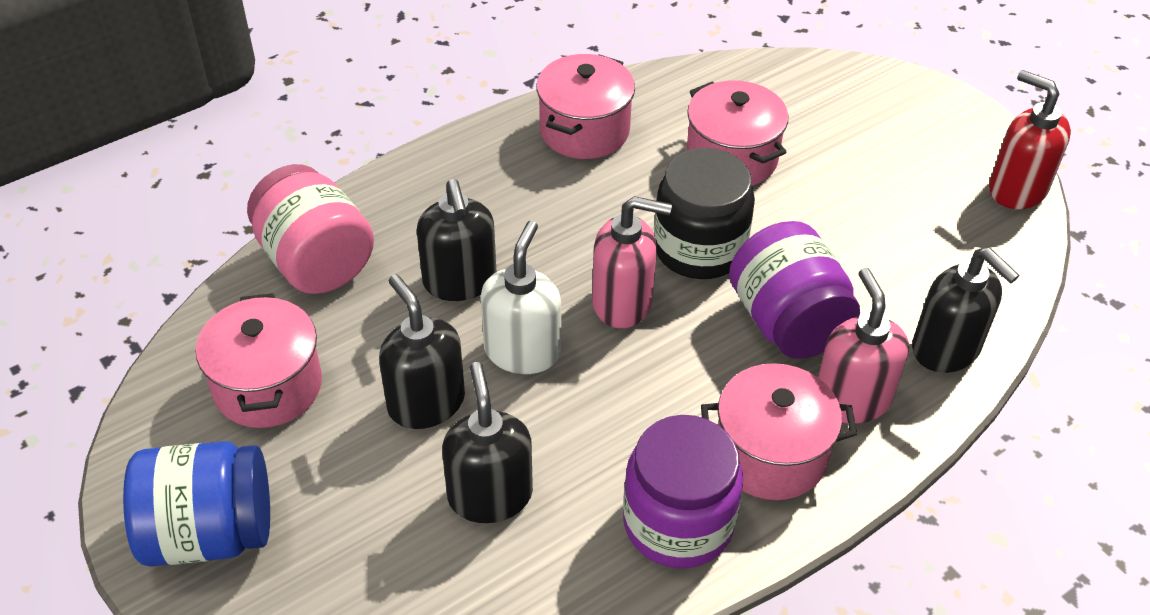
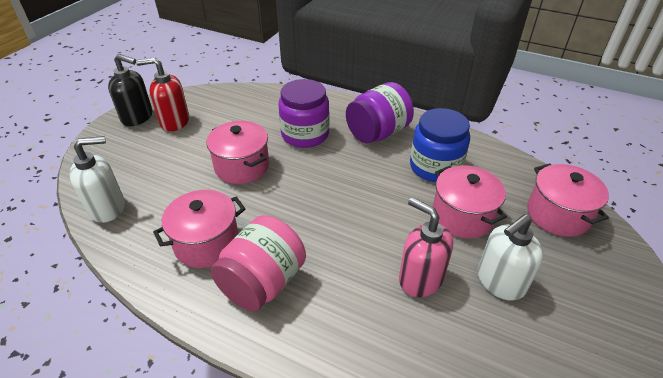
black jar: [654,148,755,279] = 1 -> none = 0
black soap dispenser: [379,274,465,429] [417,179,496,301] [442,362,533,523] [912,248,1019,373] = 4 -> [108,54,153,126] = 1
pink soap dispenser: [592,196,672,328] [818,268,909,424] = 2 -> [399,197,453,297] = 1
white soap dispenser: [481,221,561,374] = 1 -> [69,136,125,223] [478,214,543,301] = 2

